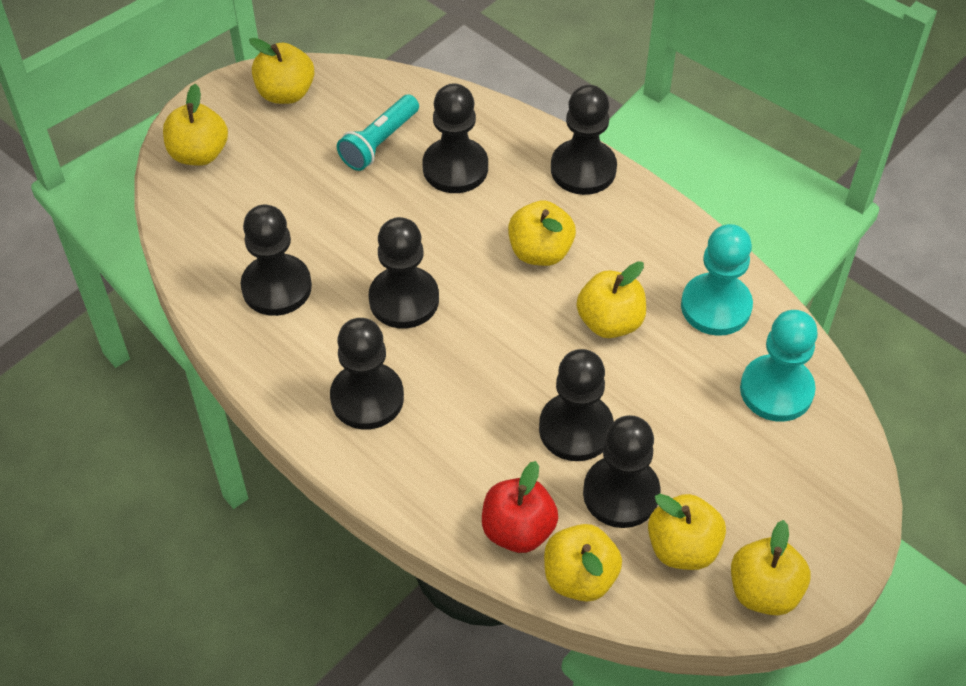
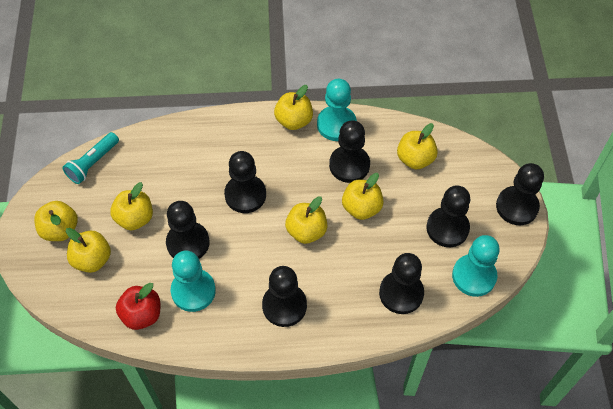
turquoise pawn: [681,224,753,336] [740,310,818,422] = 2 -> [171,251,216,312] [317,79,357,141] [452,235,500,297] = 3

